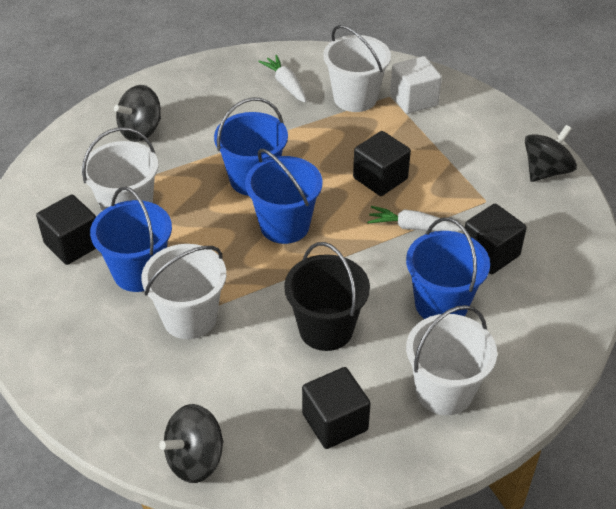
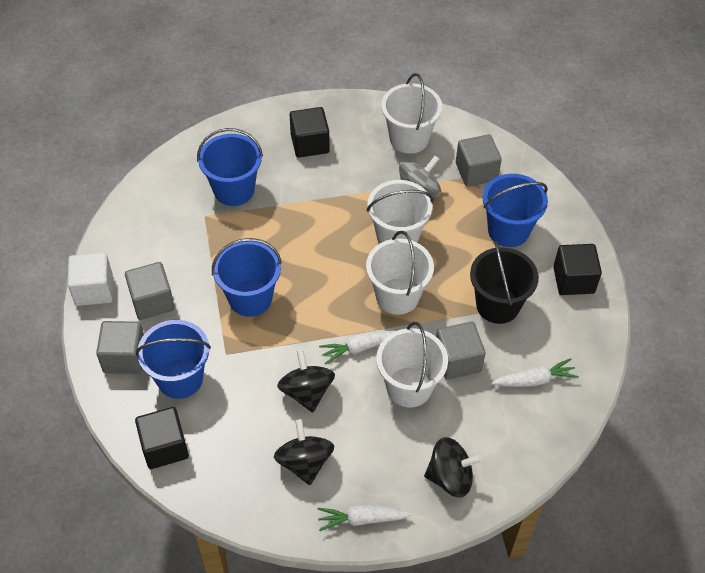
black cube: [36,195,96,265] [302,367,371,449] [353,131,411,196] [465,204,527,274] = 4 -> [135,407,189,469] [290,107,330,158] [553,244,602,295] = 3
grey cube: none = 0 -> [96,321,144,374] [125,262,175,320] [436,322,486,380] [456,134,502,187] = 4
grey spinning top: none = 0 -> [399,156,441,197] = 1
white carrot: [258,55,306,103] [367,206,462,232] = 2 -> [318,505,412,531] [319,331,395,364] [491,358,578,387] = 3

